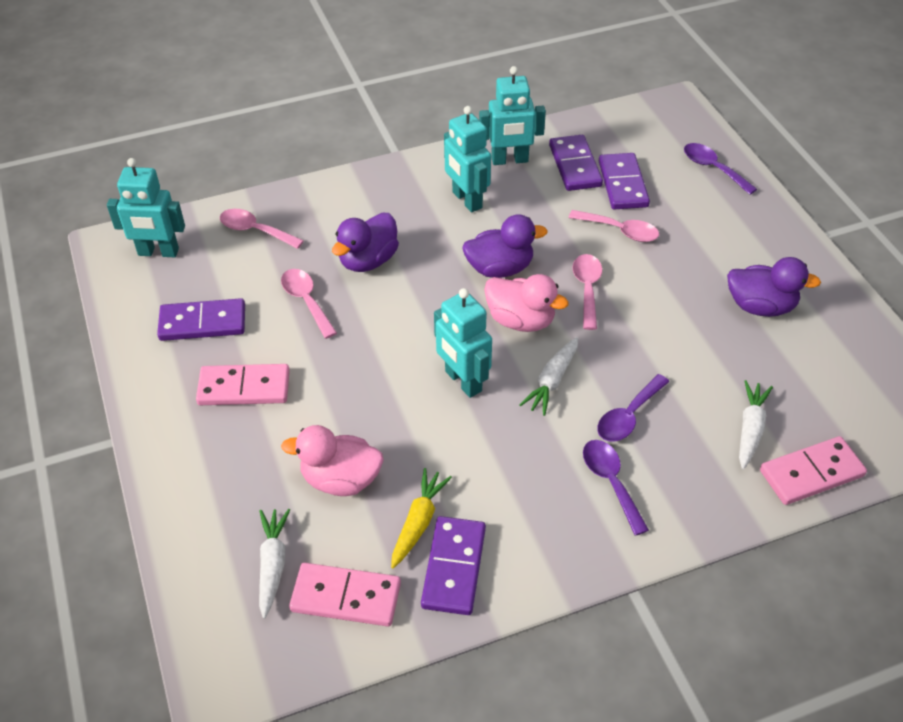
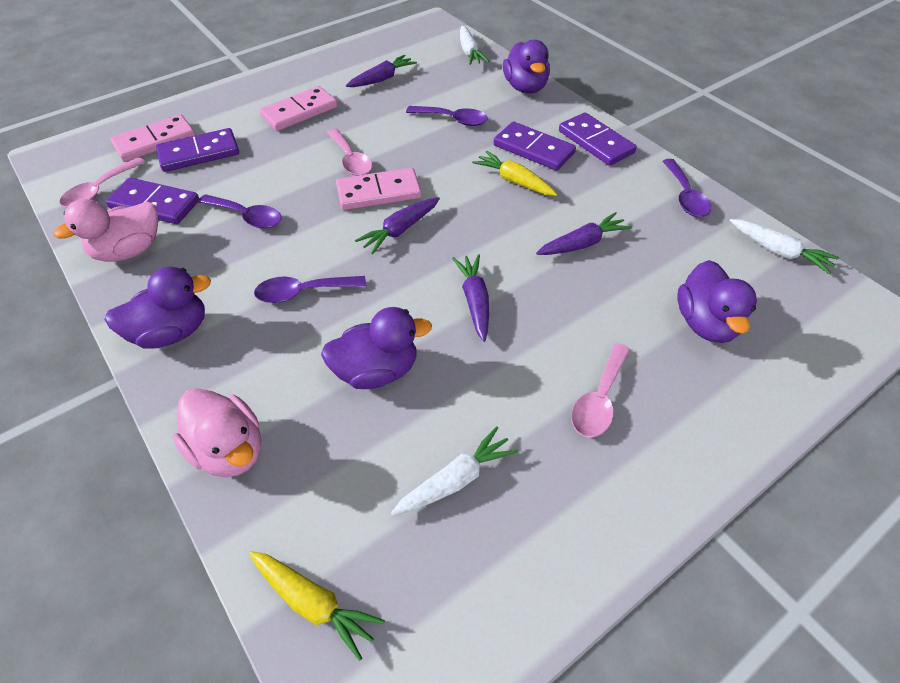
pink spoon: [220,209,304,249] [281,269,337,339] [568,210,659,242] [572,254,602,330] = 4 -> [60,157,145,207] [326,129,372,176] [571,343,630,438] = 3
purple carrot: none = 0 -> [346,55,417,87] [355,197,440,254] [452,254,489,342] [536,212,632,255] = 4
purple duck: [332,212,399,272] [462,214,548,278] [727,257,821,317] = 3 -> [105,267,211,349] [321,307,432,389] [503,40,550,93] [677,260,757,343] = 4
purple spoon: [583,440,649,536] [597,374,669,442] [684,143,757,195] = 3 -> [198,194,281,229] [254,276,366,303] [406,106,488,126] [663,159,711,217] = 4
turquoise robot: [107,158,185,257] [434,288,492,398] [444,106,491,212] [479,66,546,165] = 4 -> none = 0
yellow carrot: [391,468,452,569] = 1 -> [249,551,385,661] [472,151,557,196] = 2

